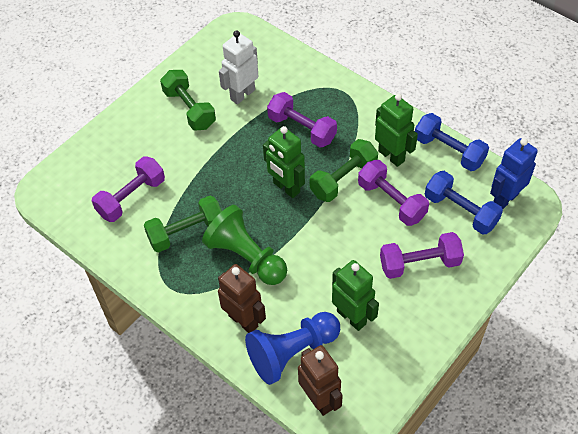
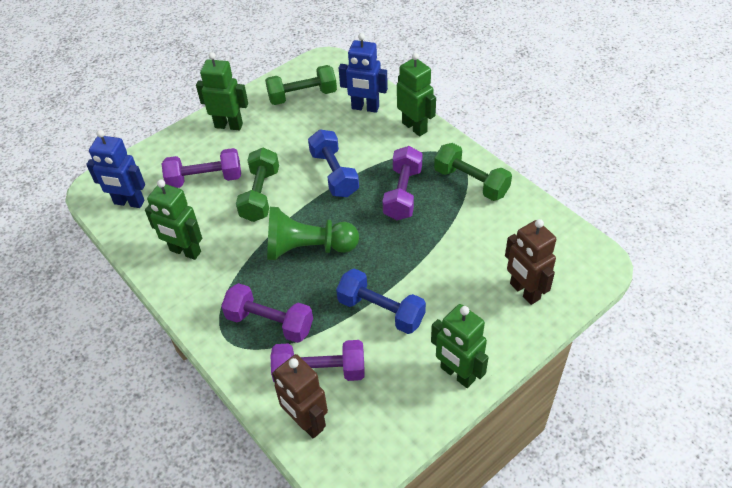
blue pawn: [245,312,340,385] = 1 -> none = 0
blue robot: [490,138,538,209] = 1 -> [86,130,145,208] [339,33,388,113] = 2
green robot: [263,126,305,198] [332,260,379,331] [375,93,418,167] = 3 -> [145,180,202,260] [196,52,248,130] [397,53,436,136] [431,304,489,388] = 4
white robot: [219,30,258,104] = 1 -> none = 0

